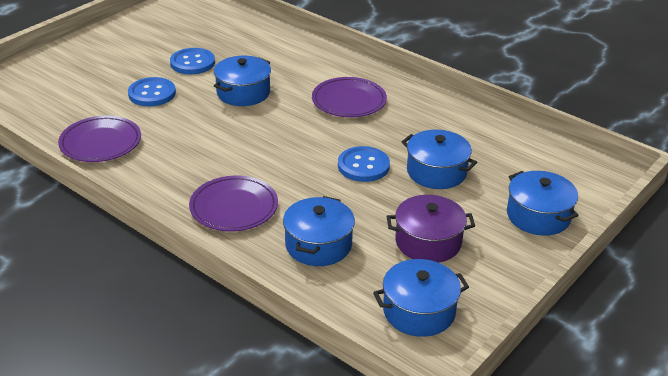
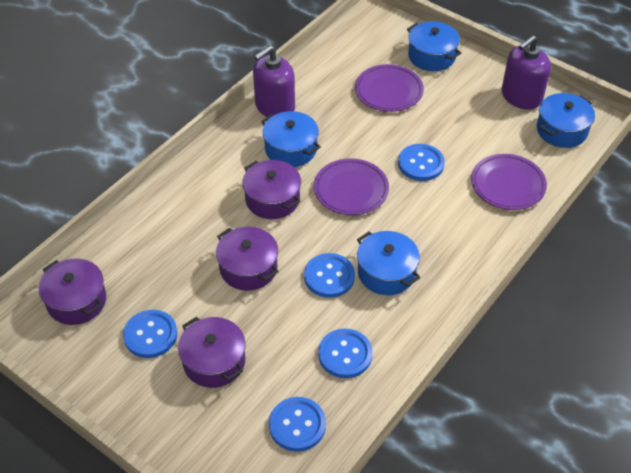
blue button: [128,77,176,106] [170,48,215,74] [338,146,390,182] = 3 -> [123,310,177,358] [269,397,326,452] [304,253,355,298] [318,329,373,378] [398,144,445,181] = 5
blue pot: [214,56,271,106] [283,196,355,266] [373,259,469,337] [402,130,477,189] [507,171,579,236] = 5 -> [261,111,321,167] [357,231,420,295] [407,21,461,71] [537,93,595,148] = 4
purple pot: [386,195,475,263] = 1 -> [39,258,106,325] [178,317,246,388] [216,226,279,291] [242,160,301,219] = 4
purple soap dispenser: none = 0 -> [253,45,295,117] [502,35,551,110] = 2

